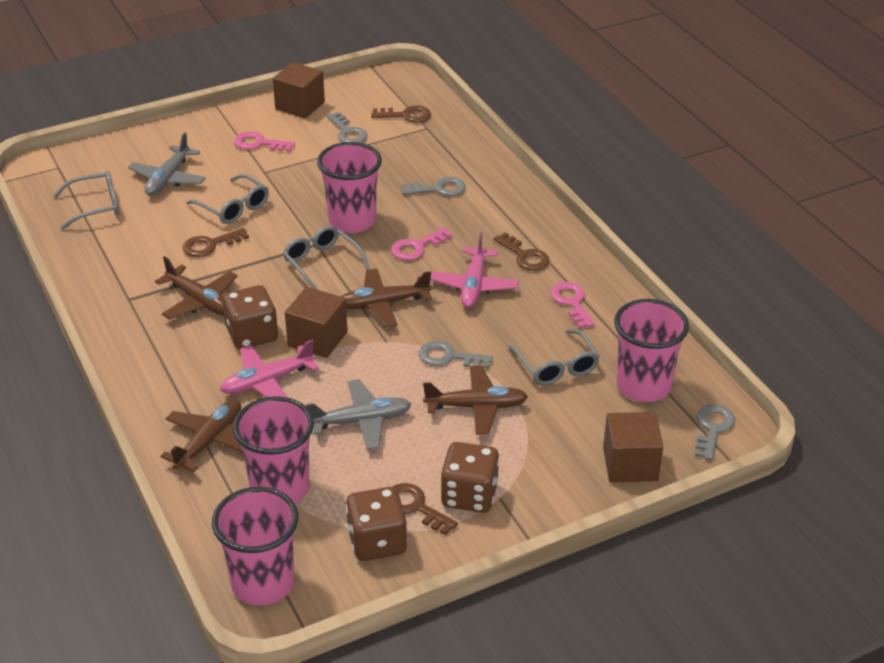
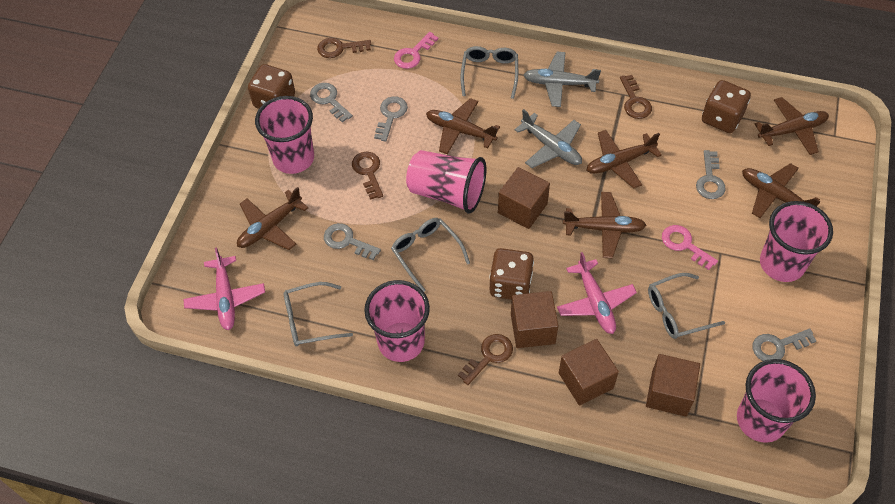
brown cube: [273,62,325,119] [285,287,347,358] [603,412,663,482] = 3 -> [498,167,550,229] [511,291,558,348] [559,339,619,406] [646,354,700,417] = 4
brown plane: [155,256,238,320] [160,399,243,472] [341,268,432,327] [423,366,528,435] = 4 -> [237,187,308,250] [426,98,500,154] [563,192,646,258] [586,130,662,188] [742,163,821,218] [755,97,829,155] = 6
grey key: [327,112,368,143] [402,177,466,196] [419,341,493,369] [695,404,736,460] = 4 -> [310,83,353,122] [324,223,381,260] [374,96,408,142] [696,150,726,199] [752,329,816,361] = 5
pink cup: [212,487,299,606] [233,396,314,504] [317,142,382,233] [614,299,689,402] = 4 -> [255,96,314,174] [364,280,430,362] [406,150,486,214] [737,359,816,443] [760,201,833,282] = 5
pink key: [234,132,295,152] [391,227,452,260] [550,282,595,328] = 3 -> [394,32,438,69] [662,225,718,270] = 2

